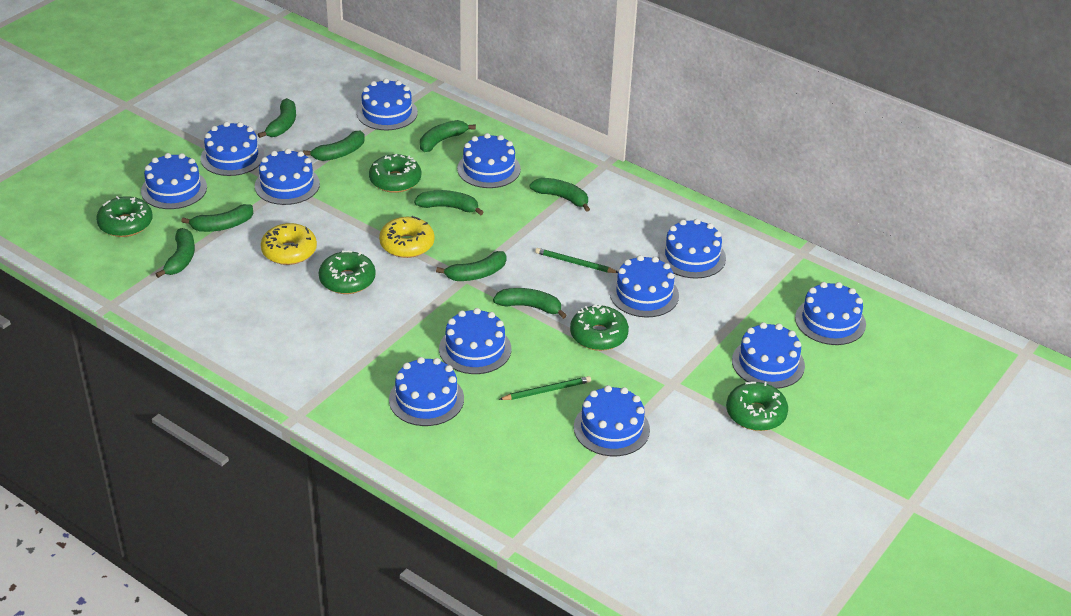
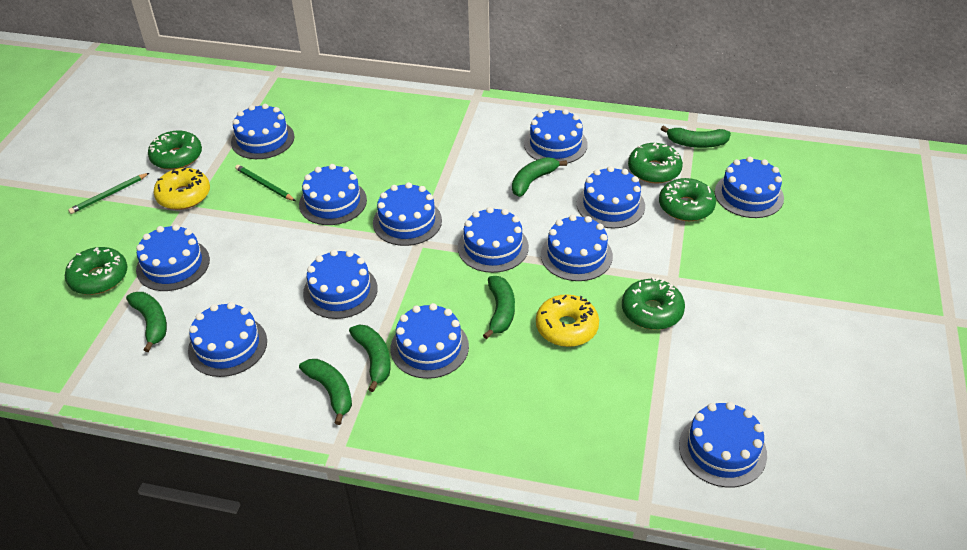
blue cake: [141,153,207,209] [201,122,265,176] [255,148,320,205] [357,78,418,130] [389,357,464,426] [439,308,511,374] [457,133,521,188] [574,385,650,456] [610,255,679,317] [659,219,726,279] [732,322,805,389] [795,282,866,345] = 12 -> [136,224,210,291] [188,302,267,377] [231,104,294,159] [299,164,367,225] [303,250,378,319] [373,182,442,246] [390,303,469,379] [458,207,529,273] [524,108,588,163] [541,215,613,281] [577,166,645,228] [679,402,767,488] [715,157,784,218] = 13
green banana: [156,228,195,278] [181,204,253,232] [258,98,296,138] [303,131,365,161] [414,190,484,216] [420,120,476,152] [436,251,506,281] [493,288,567,319] [529,178,590,212] = 9 -> [126,292,167,352] [299,359,352,425] [349,325,391,392] [483,276,515,339] [512,157,567,197] [661,125,731,148] = 6

